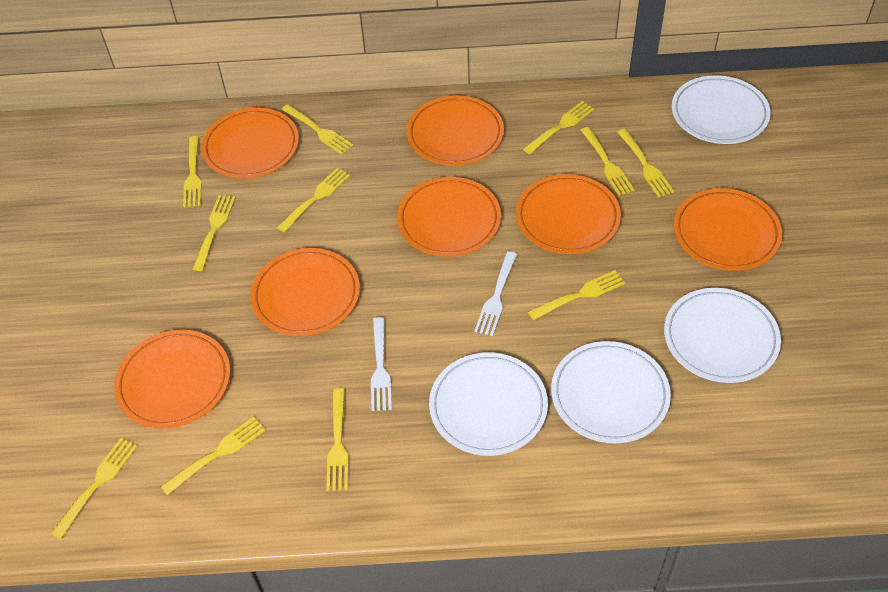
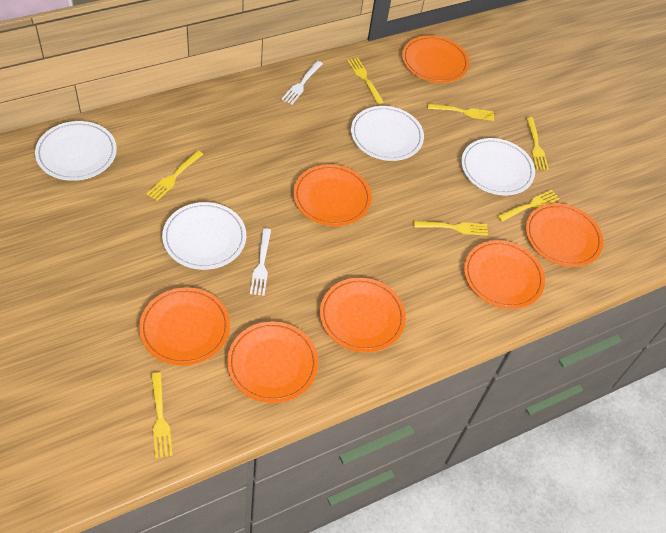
yellow fork: [51,438,138,539] [161,417,266,495] [183,136,202,207] [193,195,236,271] [277,168,350,232] [282,104,353,155] [326,388,348,491] [523,101,595,154] [528,270,625,320] [581,127,634,196] [617,129,674,197] = 11 -> [146,151,204,201] [151,373,173,458] [347,57,384,104] [414,221,488,236] [428,103,494,121] [497,190,560,222] [526,117,549,170] = 7

